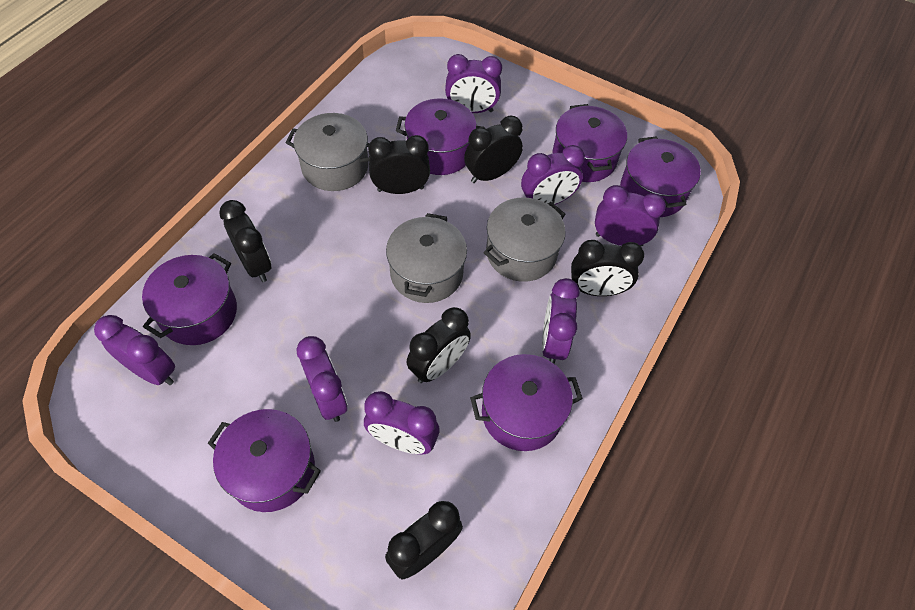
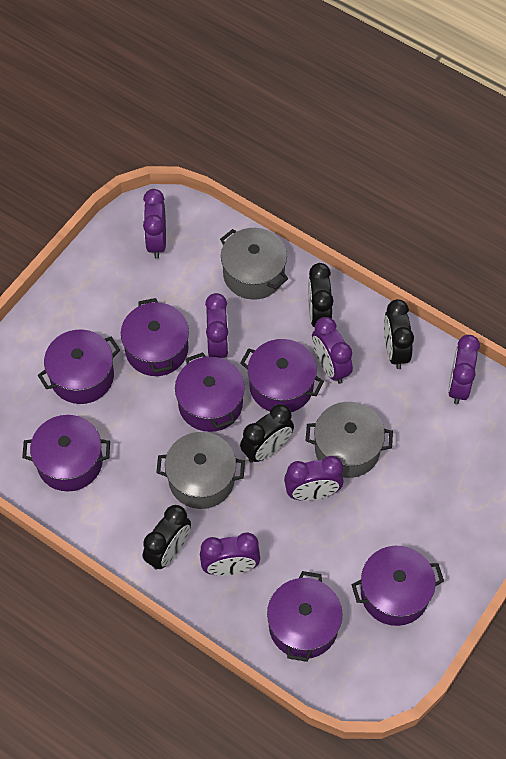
black clock: [219,200,271,282] [368,135,430,194] [385,501,463,580] [407,307,471,383] [464,116,523,183] [571,240,644,296] = 6 -> [143,505,191,570] [240,404,294,463] [308,263,333,327] [384,299,414,369] = 4
purple clock: [94,315,175,385] [297,336,347,422] [364,391,440,454] [445,54,502,113] [521,145,585,205] [542,278,580,364] [595,185,666,246] = 7 -> [143,189,166,258] [200,532,261,576] [205,293,228,358] [284,456,344,501] [312,317,353,384] [448,335,480,404] = 6
purple pot: [142,253,237,345] [208,409,321,512] [396,98,485,175] [471,354,583,451] [552,104,627,182] [620,136,701,217] = 6 -> [22,415,110,492] [38,329,120,404] [121,298,189,376] [175,352,245,432] [240,339,324,412] [267,571,342,662] [351,546,444,626] = 7

